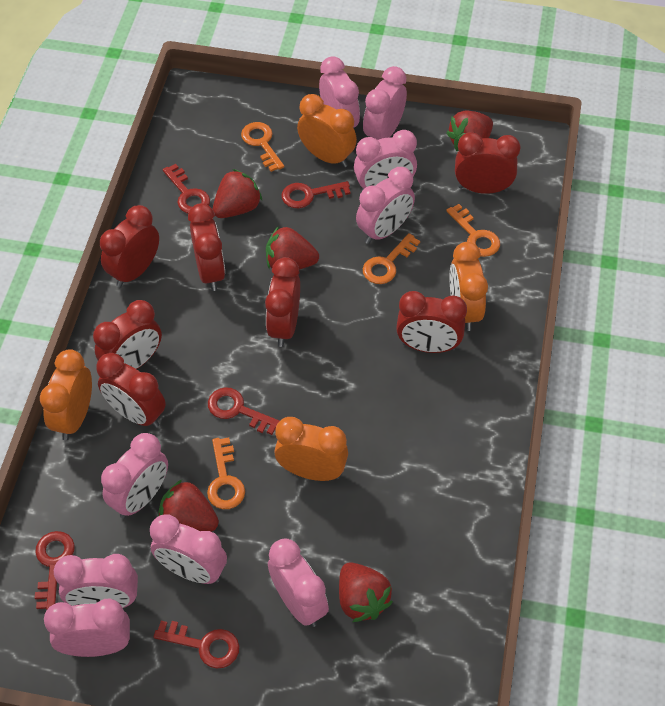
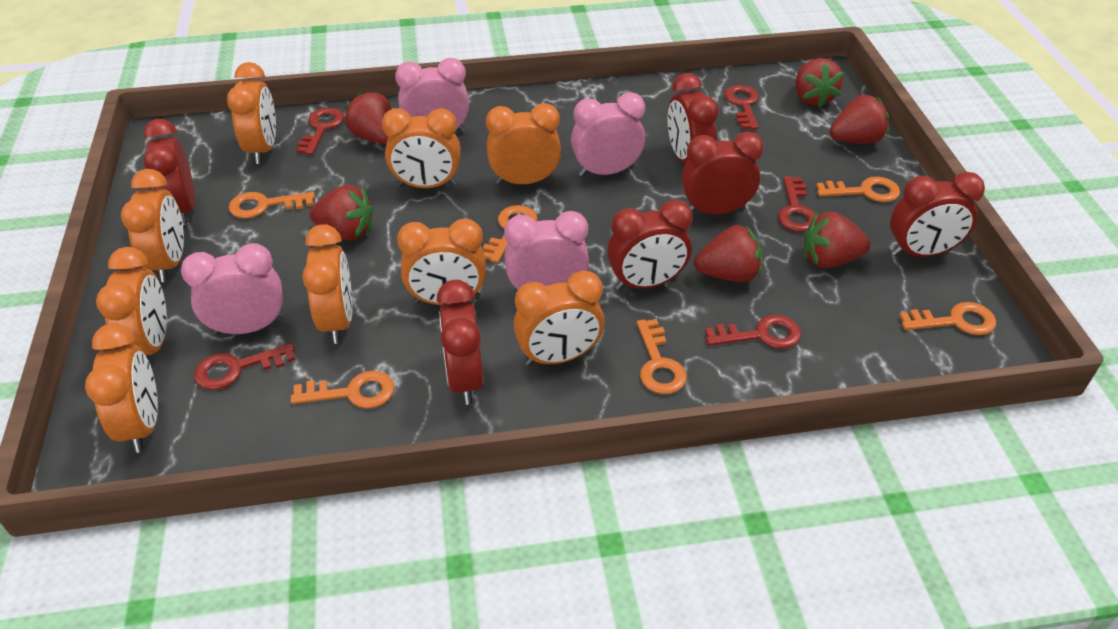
orange clock: [40,349,92,440] [274,417,348,481] [297,94,357,167] [450,242,488,331] = 4 -> [85,323,158,453] [96,247,167,359] [121,169,184,282] [227,62,276,164] [302,224,352,344] [382,108,461,188] [397,218,486,305] [486,103,561,184] [513,270,604,366] = 9
orange key: [207,438,245,509] [241,122,284,172] [363,233,420,284] [446,204,500,257] = 4 -> [229,192,315,219] [291,371,395,409] [483,205,537,263] [637,319,687,394] [816,176,900,202] [899,302,996,335] = 6
pink clock: [44,599,130,657] [54,554,138,608] [101,433,168,519] [150,515,227,584] [268,538,329,627] [319,56,360,128] [354,130,417,192] [356,167,415,244] [363,66,407,140] = 9 -> [181,243,283,335] [395,58,469,133] [504,211,589,295] [571,92,645,177] = 4
red clock: [93,300,162,369] [96,353,166,428] [100,205,159,288] [188,203,225,291] [265,257,300,347] [396,291,467,353] [455,132,521,194] = 7 -> [144,119,195,225] [437,280,483,405] [607,199,693,290] [667,73,719,164] [682,132,764,214] [890,172,985,257] = 6
red strawberry: [158,480,219,532] [213,169,262,218] [266,226,319,270] [339,562,393,622] [447,110,493,151] = 5 -> [309,185,374,240] [344,91,392,144] [694,225,762,282] [795,58,844,107] [804,211,870,268] [830,95,889,144] = 6

